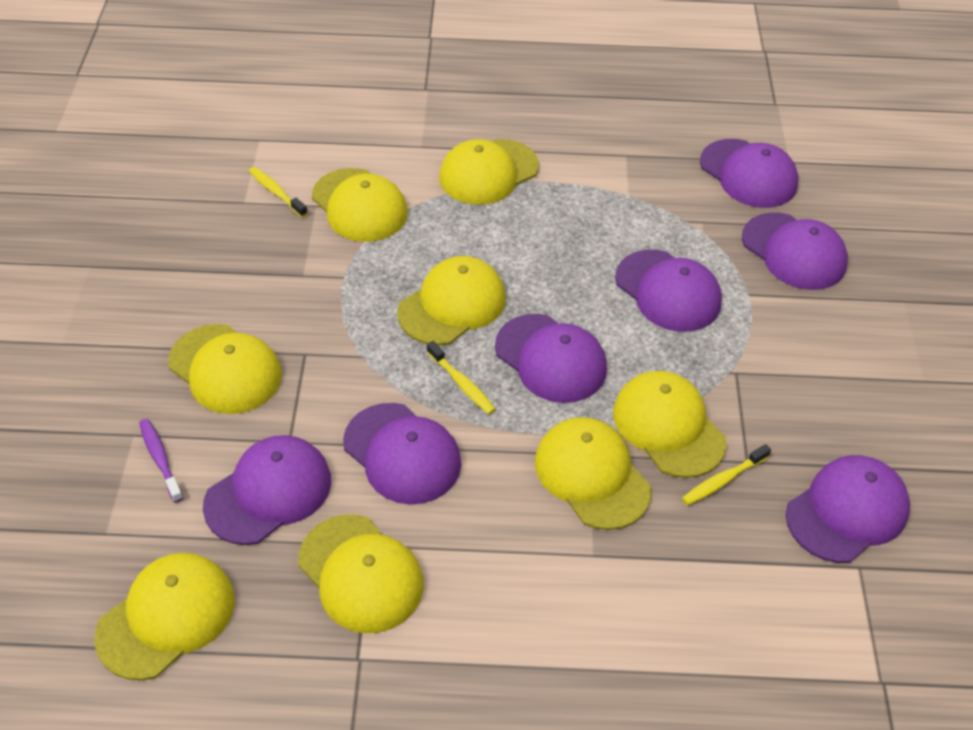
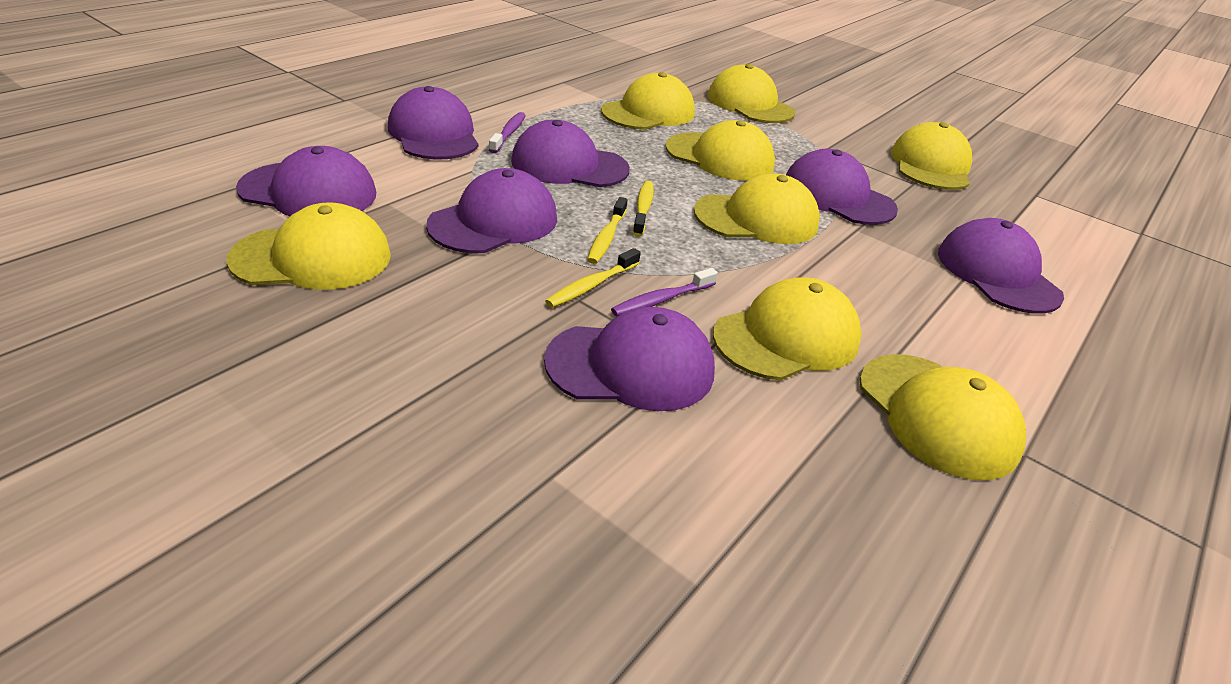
purple toothbrush: [139,419,183,503] = 1 -> [489,112,526,153] [611,268,718,316] = 2

